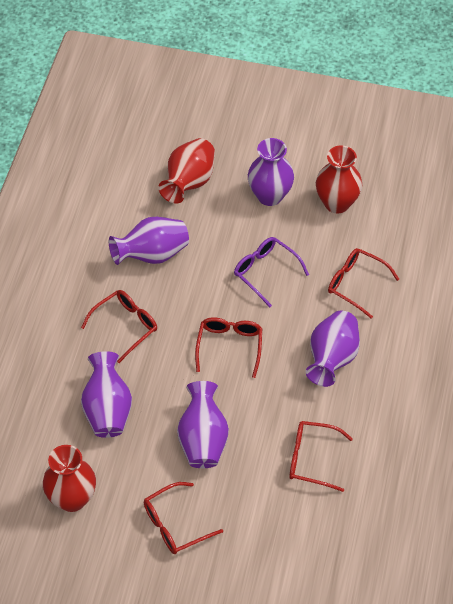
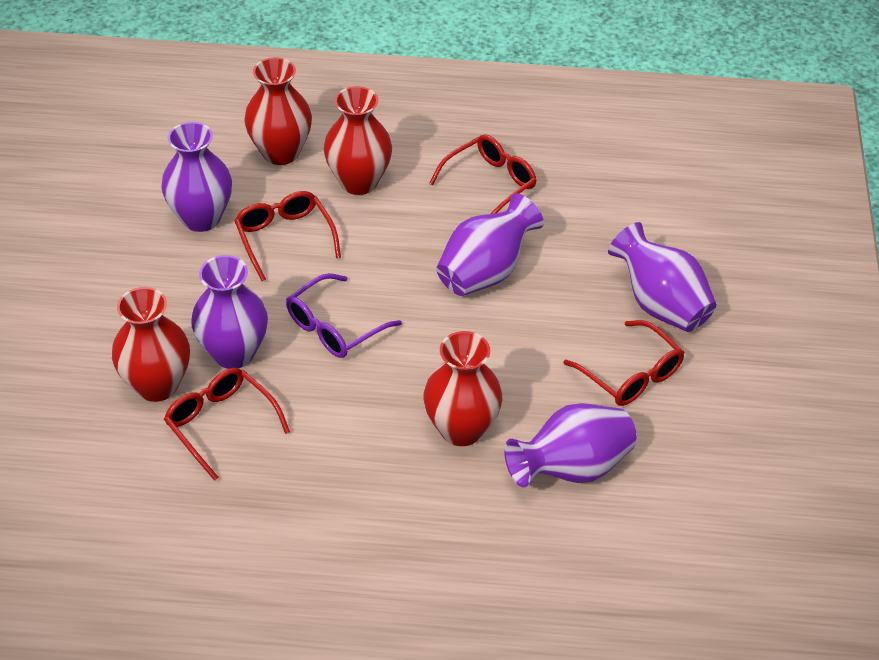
red glasses: [81,290,157,363] [144,482,223,554] [195,317,262,378] [289,421,353,492] [328,248,399,318] = 5 -> [164,368,290,481] [234,191,341,281] [429,134,537,214] [563,320,684,406] = 4
red vase: [43,445,96,512] [158,138,215,204] [316,145,362,213] = 3 -> [112,287,190,402] [244,57,312,165] [324,86,392,195] [423,331,502,446] = 4

